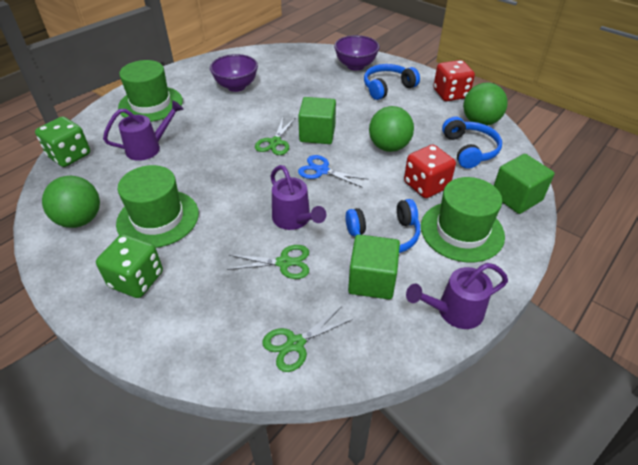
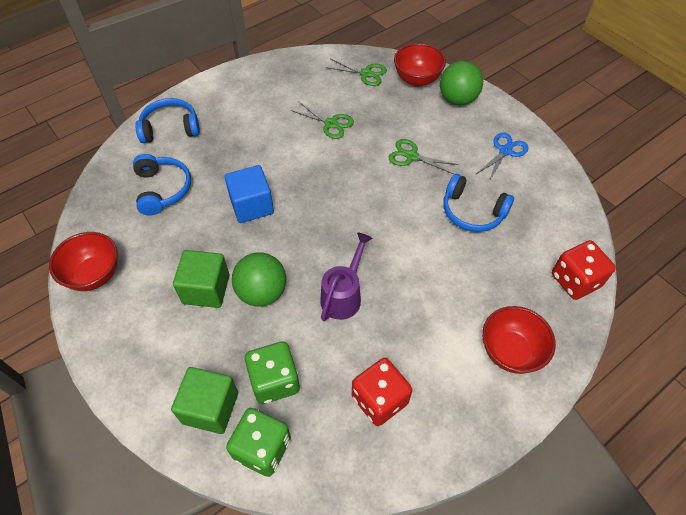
blue cube: none = 0 -> [224,165,274,223] = 1
green ball: [42,176,100,228] [369,106,414,152] [463,83,508,126] = 3 -> [232,252,286,307] [440,61,483,105] = 2
green cube: [298,97,336,144] [348,234,400,299] [494,154,555,214] = 3 -> [171,367,238,434] [173,250,230,308] = 2
green hat: [116,165,199,248] [118,60,183,122] [421,177,505,263] = 3 -> none = 0
purple bowl: [210,54,258,92] [334,35,380,71] = 2 -> none = 0
purple watering can: [103,100,184,161] [270,165,326,230] [406,263,508,329] = 3 -> [320,232,372,321] = 1
red bowl: none = 0 -> [49,232,118,291] [394,43,446,87] [482,306,556,374] = 3

